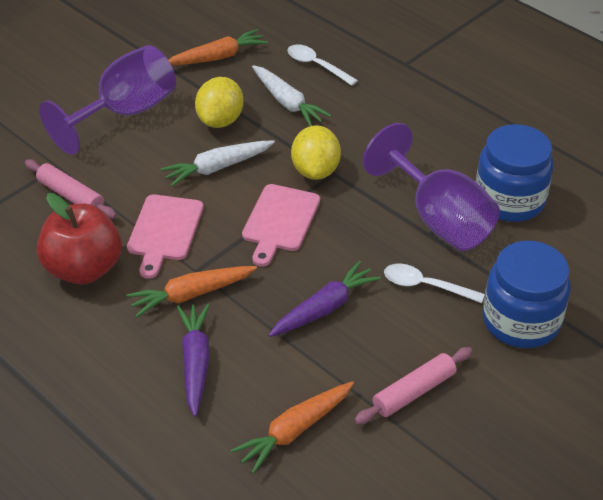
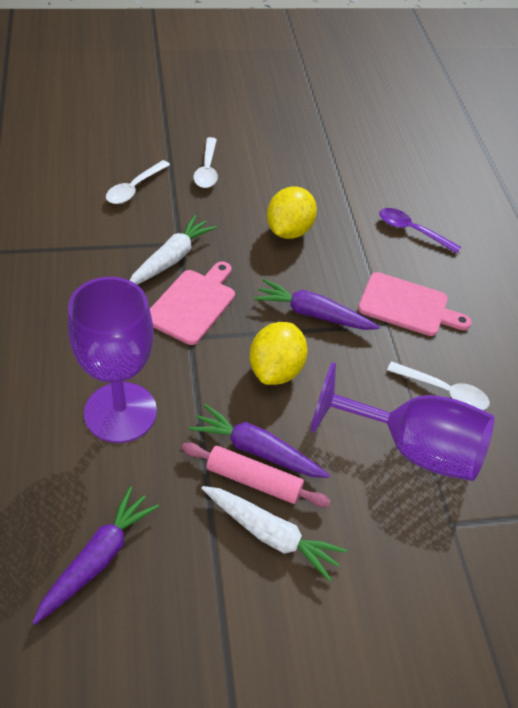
blue jar: [476,124,554,222] [483,241,571,348] = 2 -> none = 0
orange carrot: [126,266,257,317] [169,29,268,65] [231,381,354,474] = 3 -> none = 0
pink rolling pin: [25,159,117,219] [354,347,472,424] = 2 -> [182,443,331,507] = 1
purple carrot: [177,304,210,417] [269,261,381,337] = 2 -> [32,486,159,625] [189,404,330,478] [254,279,380,330] = 3
purple spoon: none = 0 -> [379,208,461,254] = 1
red apple: [37,193,122,285] = 1 -> none = 0
white spoon: [287,44,358,86] [384,264,485,303] = 2 -> [106,160,170,204] [194,137,218,188] [387,361,490,410] = 3

